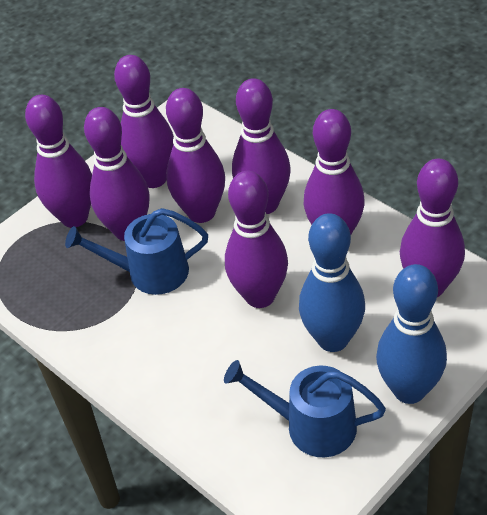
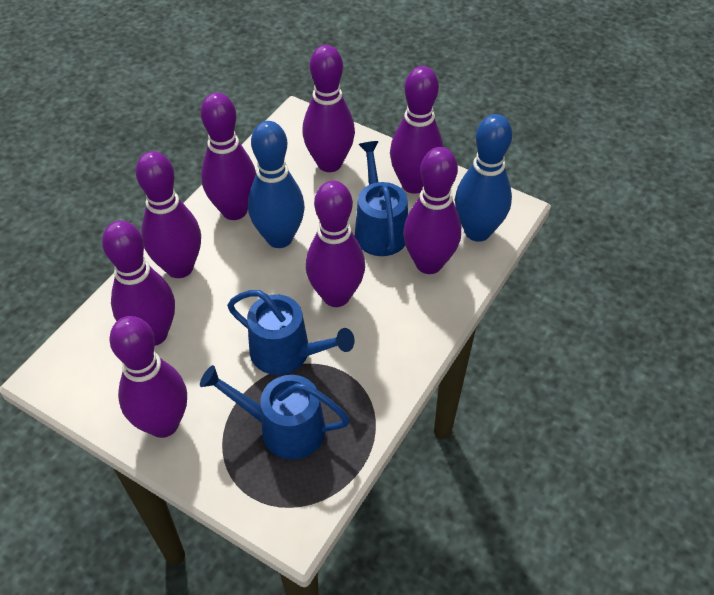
blue watering can: [65,208,208,295] [224,360,386,457] = 2 -> [200,365,350,459] [227,290,354,375] [355,141,408,256] = 3

